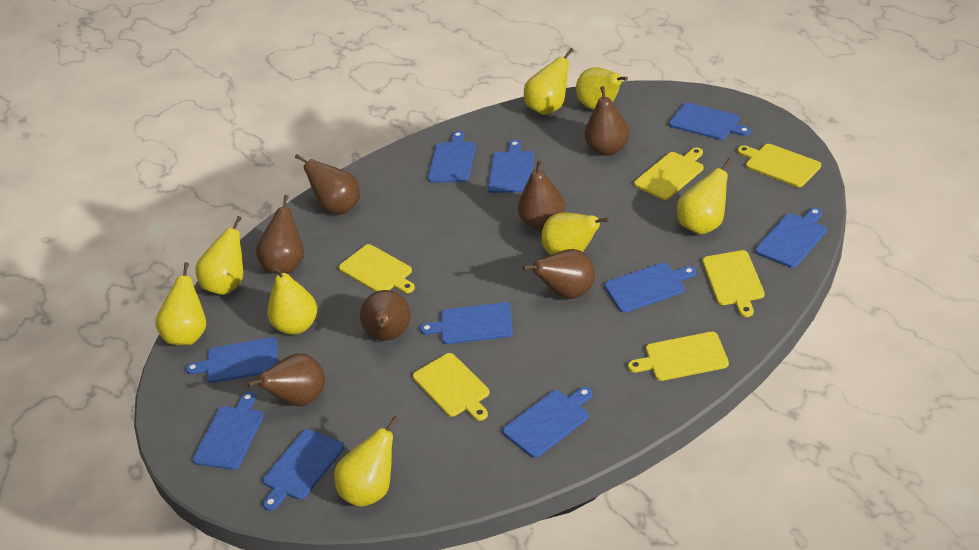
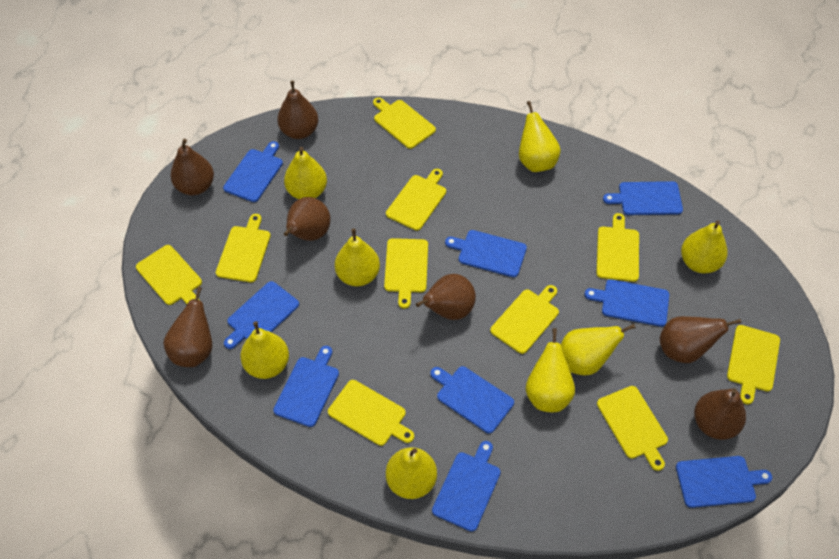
blue cutting board: [186,337,278,383] [193,392,264,470] [263,429,344,511] [420,302,513,344] [428,131,476,182] [488,140,534,193] [503,387,593,458] [604,263,696,313] [669,103,751,140] [755,208,827,268] = 10 -> [223,141,283,202] [224,281,299,349] [273,346,339,427] [430,366,514,434] [432,441,501,532] [445,230,527,277] [584,279,669,327] [603,181,683,215] [676,456,772,508] = 9
yellow cutting board: [339,244,415,293] [413,353,490,421] [628,332,729,381] [634,148,704,200] [703,250,765,317] [738,144,821,187] = 6 -> [136,245,202,305] [216,214,271,282] [328,380,414,446] [373,97,436,149] [384,238,428,309] [386,169,446,231] [490,285,559,354] [596,213,639,282] [597,386,668,471] [727,325,780,405] = 10

